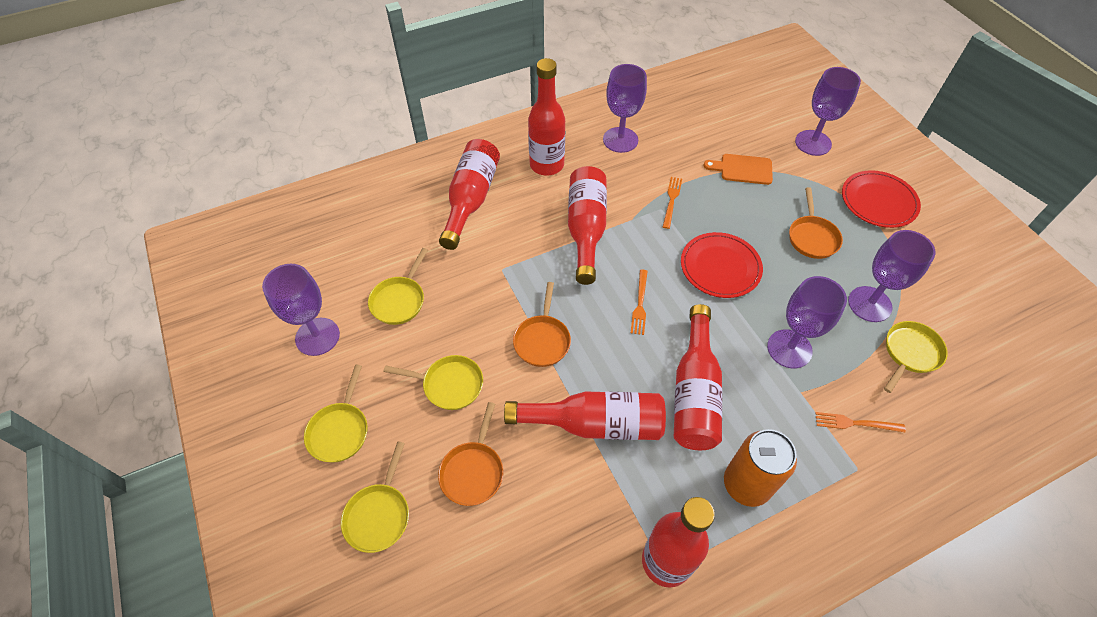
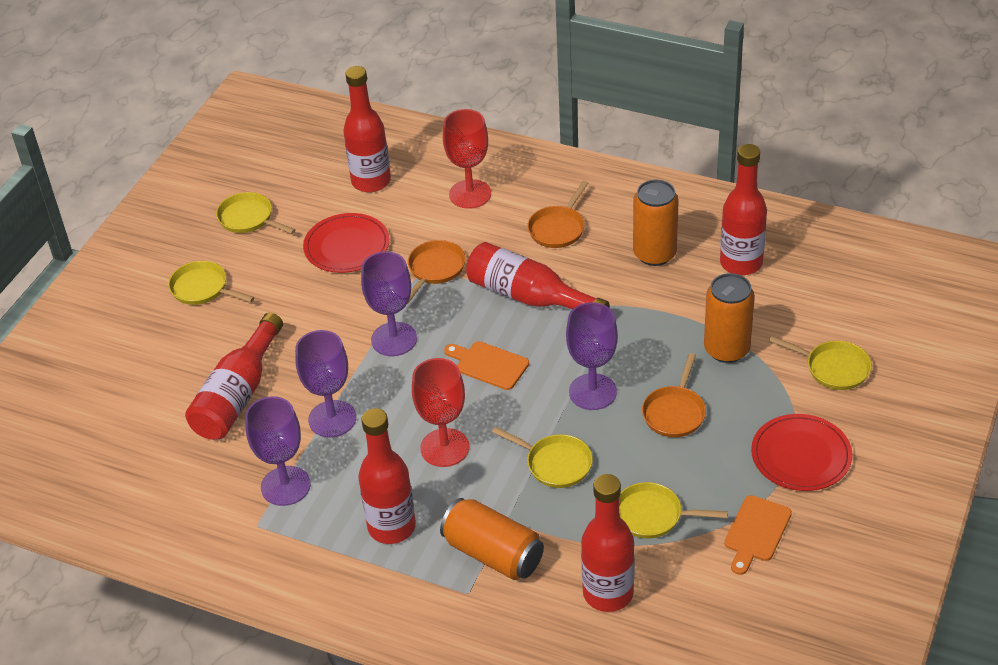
orange can: [724,429,797,507] = 1 -> [440,498,544,580] [633,180,679,266] [704,273,755,363] = 3
orange cutting board: [703,154,773,185] = 1 -> [444,341,529,390] [724,495,792,575] = 2
orange fork: [631,269,648,335] [663,177,682,229] [815,412,906,432] = 3 -> none = 0
purple goblet: [262,264,340,356] [603,64,647,153] [767,276,847,368] [795,67,861,156] [848,230,936,322] = 5 -> [245,396,311,506] [295,330,356,438] [361,251,417,356] [566,302,618,410] = 4
red goblet: none = 0 -> [412,358,469,467] [443,109,491,209] = 2

